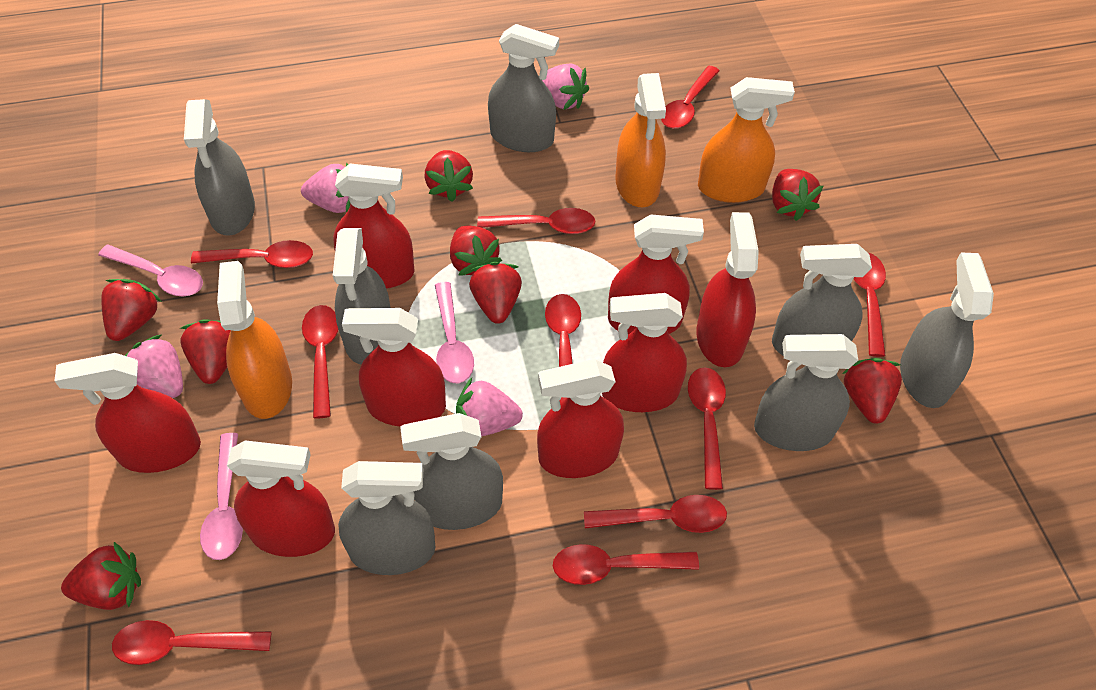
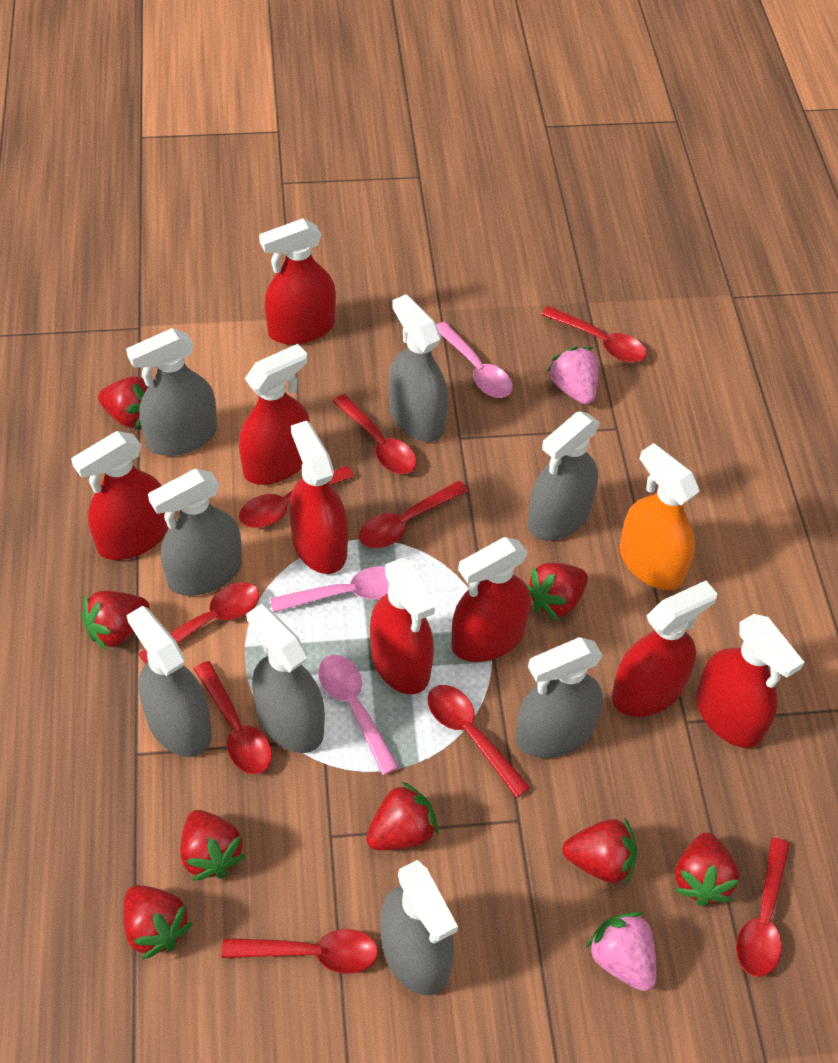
orange spray bottle: [217,261,292,419] [615,73,666,207] [698,77,795,203] = 3 -> [620,443,700,590] = 1
pink strawberry: [125,334,183,398] [301,162,350,213] [456,378,523,437] [542,64,589,110] = 4 -> [547,346,599,405] [586,912,656,991] = 2
red spoon: [112,620,272,665] [191,240,313,268] [302,305,338,418] [477,208,596,234] [545,294,581,402] [553,544,699,585] [584,495,727,533] [661,66,719,129] [688,367,726,490] [854,253,886,357] = 10 -> [138,582,259,664] [194,661,272,774] [221,929,378,974] [239,466,355,528] [333,394,417,474] [359,481,468,548] [427,685,530,798] [541,306,647,362] [736,838,790,977] = 9

